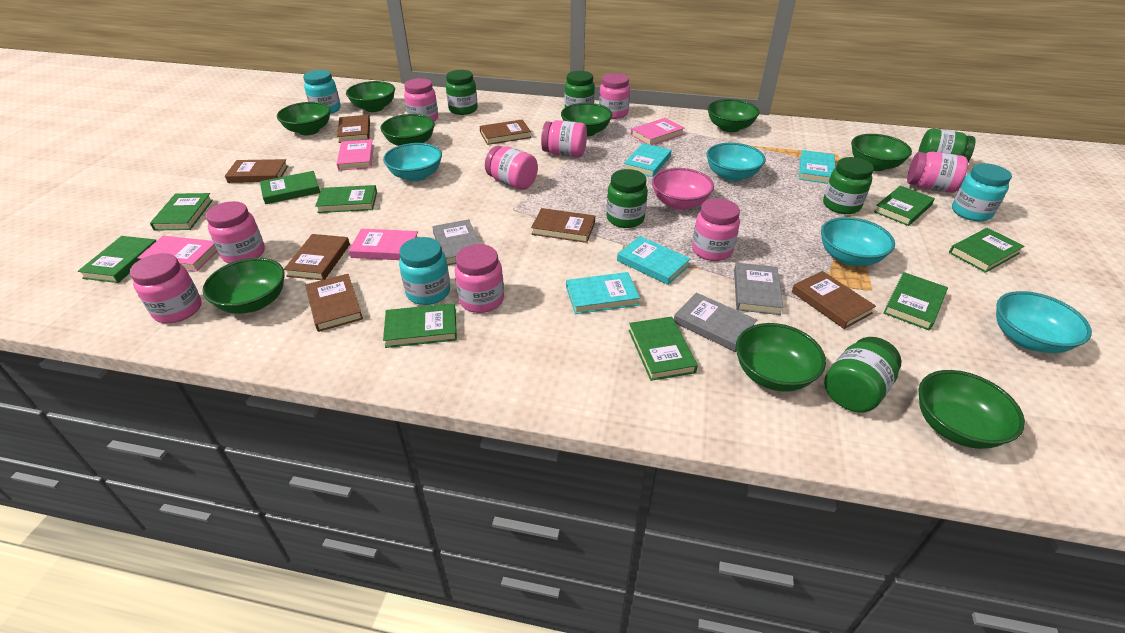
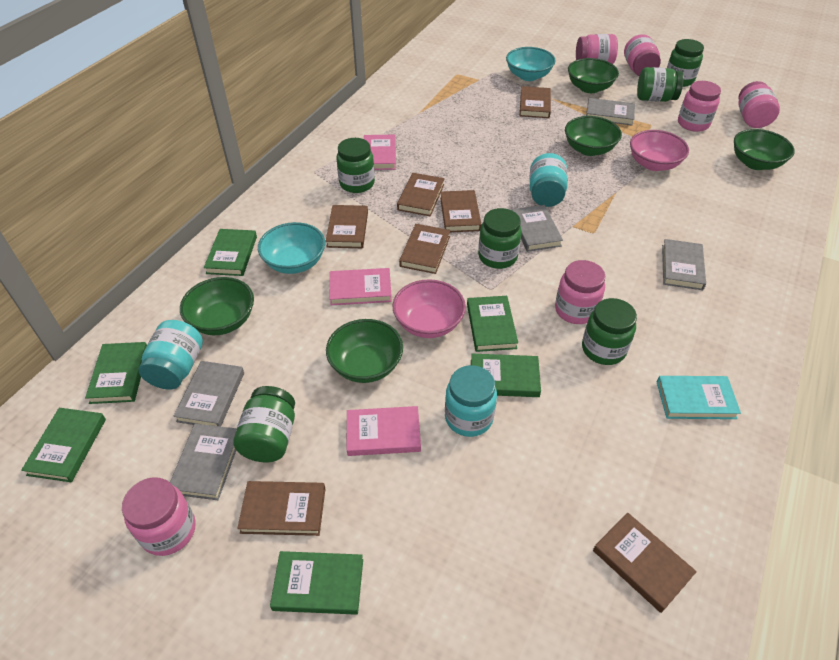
green book: [78,236,156,283] [150,193,213,231] [260,171,320,204] [315,185,377,213] [383,303,457,348] [629,316,698,381] [874,186,935,226] [883,272,948,330] [949,228,1024,273] = 9 -> [21,408,106,482] [85,342,147,404] [204,229,257,276] [270,551,363,615] [467,296,518,352] [471,353,541,397] = 6
green bowl: [202,258,285,314] [277,102,331,135] [346,81,395,112] [380,114,435,146] [561,103,612,137] [707,99,760,132] [736,323,826,392] [851,134,912,171] [918,370,1025,449] = 9 -> [180,277,254,335] [326,319,403,383] [565,116,622,156] [568,58,619,93] [734,129,795,170] = 5
grey book: [432,219,480,266] [674,292,757,352] [734,263,783,315] = 3 -> [170,424,237,500] [174,361,244,427] [511,205,563,252] [586,98,635,125] [662,239,706,290] = 5
pink book: [138,236,217,272] [337,139,374,171] [349,229,418,260] [631,118,685,145] = 4 -> [330,268,392,305] [347,406,421,456] [364,135,396,170] = 3
pink bowl: [652,168,714,210] = 1 -> [392,279,466,338] [630,130,689,171] = 2
pink jar: [130,253,202,323] [206,201,265,263] [404,78,438,122] [454,244,504,313] [485,146,538,190] [541,120,587,157] [599,73,630,119] [692,198,740,261] [907,152,968,193] = 9 -> [122,477,196,556] [555,260,605,324] [576,34,618,64] [624,34,661,76] [678,81,721,132] [738,81,780,128] = 6
turquoise book: [566,272,640,314] [617,236,691,285] [624,143,672,177] [799,150,835,184] = 4 -> [657,376,741,419] = 1
turquoise bowl: [383,143,442,182] [707,143,766,181] [821,217,895,266] [996,291,1092,353] = 4 -> [258,222,325,274] [506,47,556,81] = 2

